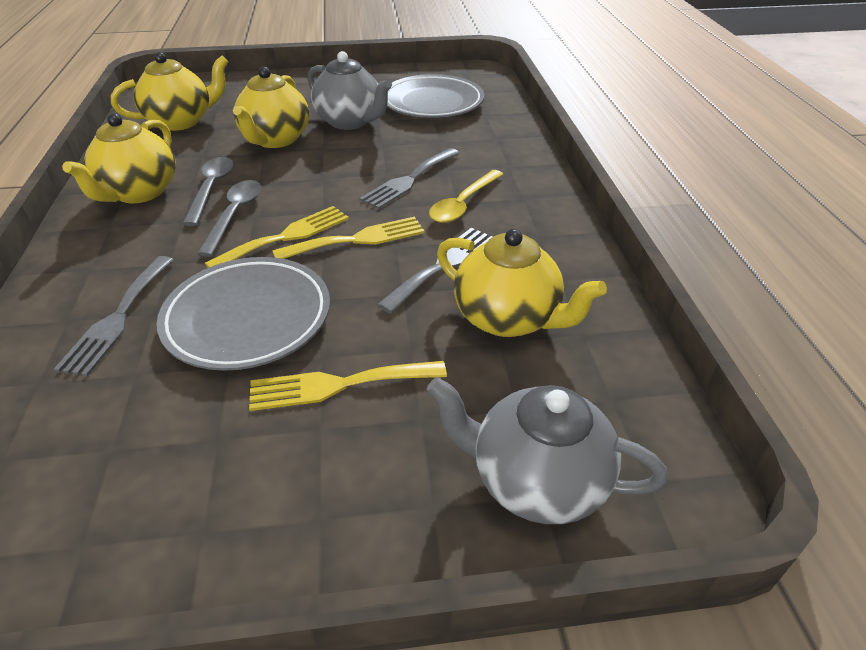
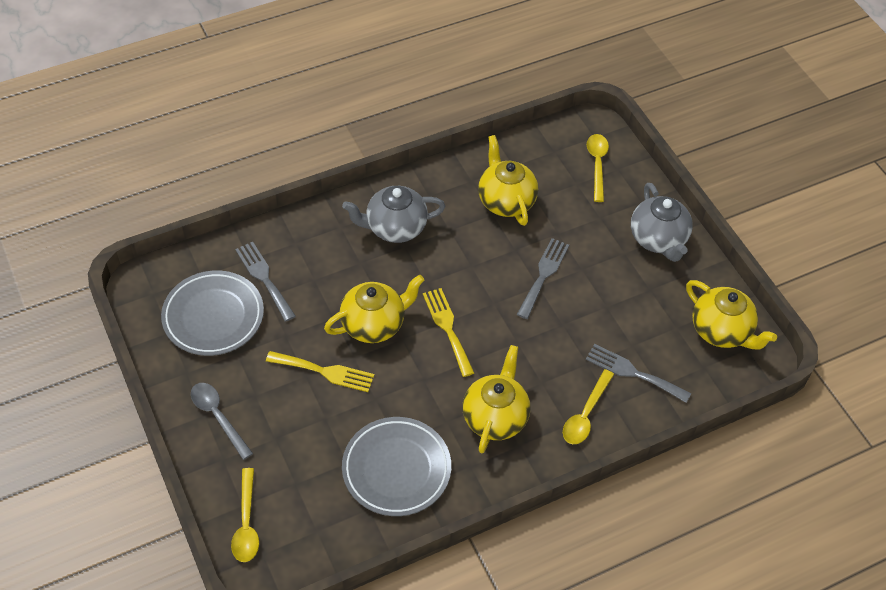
grey spoon: [183,157,234,226] [197,180,261,257] = 2 -> [191,383,253,460] = 1
yellow fork: [205,206,349,268] [249,361,447,411] [272,216,425,259] = 3 -> [266,351,374,392] [423,288,474,377] = 2
yellow spoon: [429,170,503,223] = 1 -> [231,468,259,562] [563,369,614,444] [587,134,609,202] = 3

